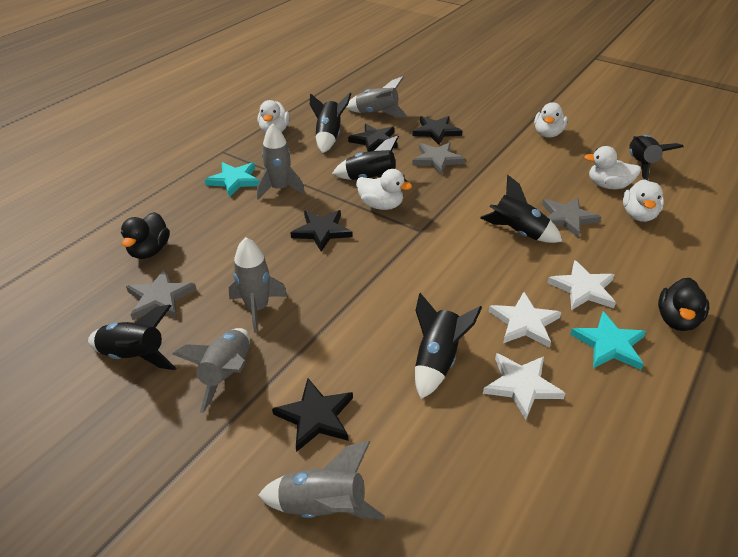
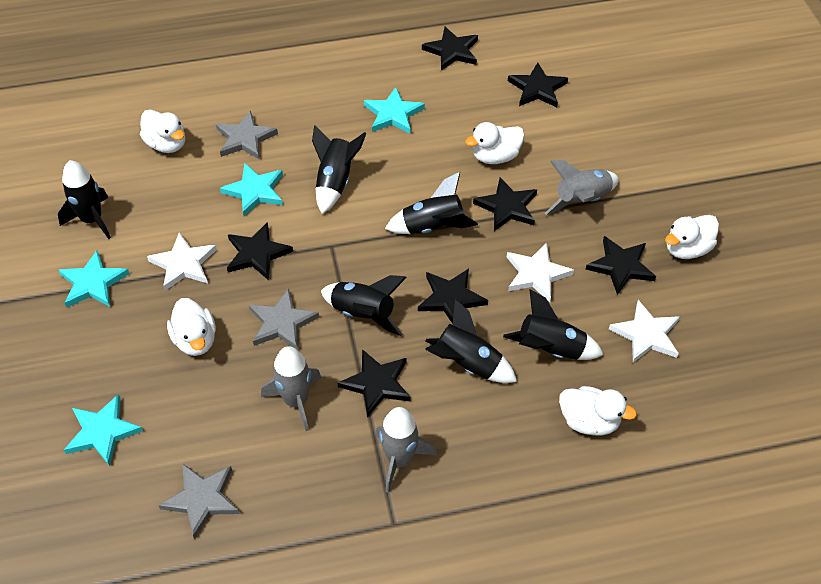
black duck: [121,212,170,259] [658,278,709,331] = 2 -> none = 0
black star: [272,379,353,452] [291,210,352,252] [348,124,398,152] [413,116,462,145] = 4 -> [227,222,293,280] [338,349,411,418] [418,269,488,324] [422,27,478,71] [473,177,537,231] [508,62,568,107] [585,236,656,295] = 7
grey rocket: [172,328,250,413] [229,237,288,333] [257,123,305,200] [258,441,385,519] [346,76,407,118] = 5 -> [261,346,322,431] [375,407,437,493] [545,160,619,215] = 3
turquoise star: [205,162,260,197] [570,311,646,370] = 2 -> [59,250,130,308] [64,394,143,466] [220,163,283,216] [364,87,425,134] = 4

